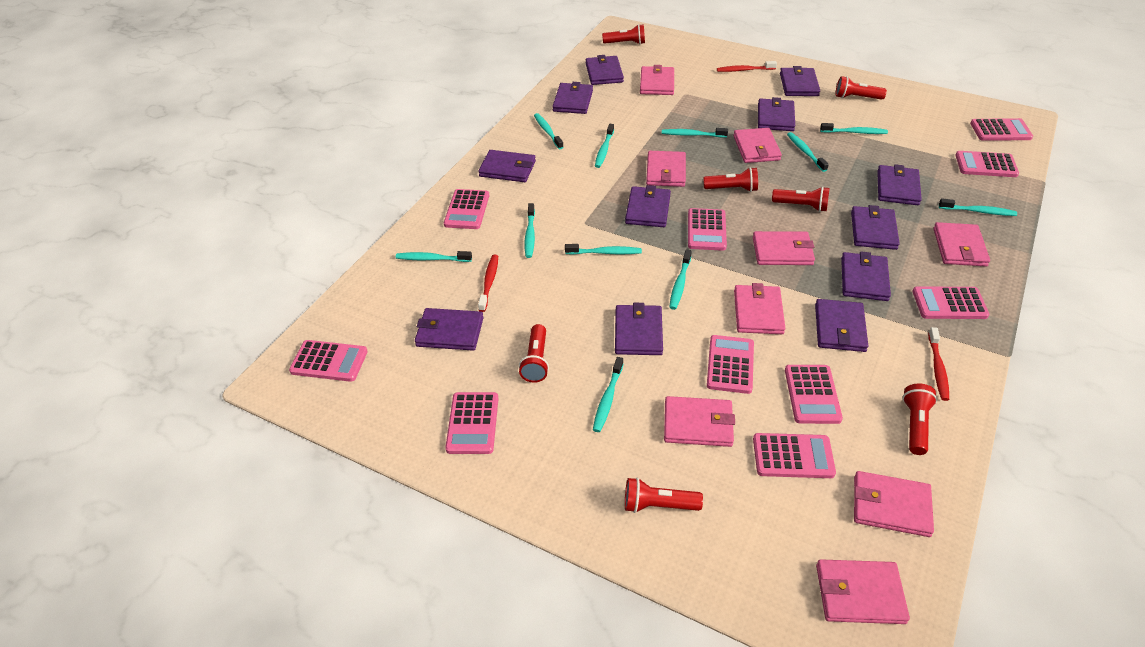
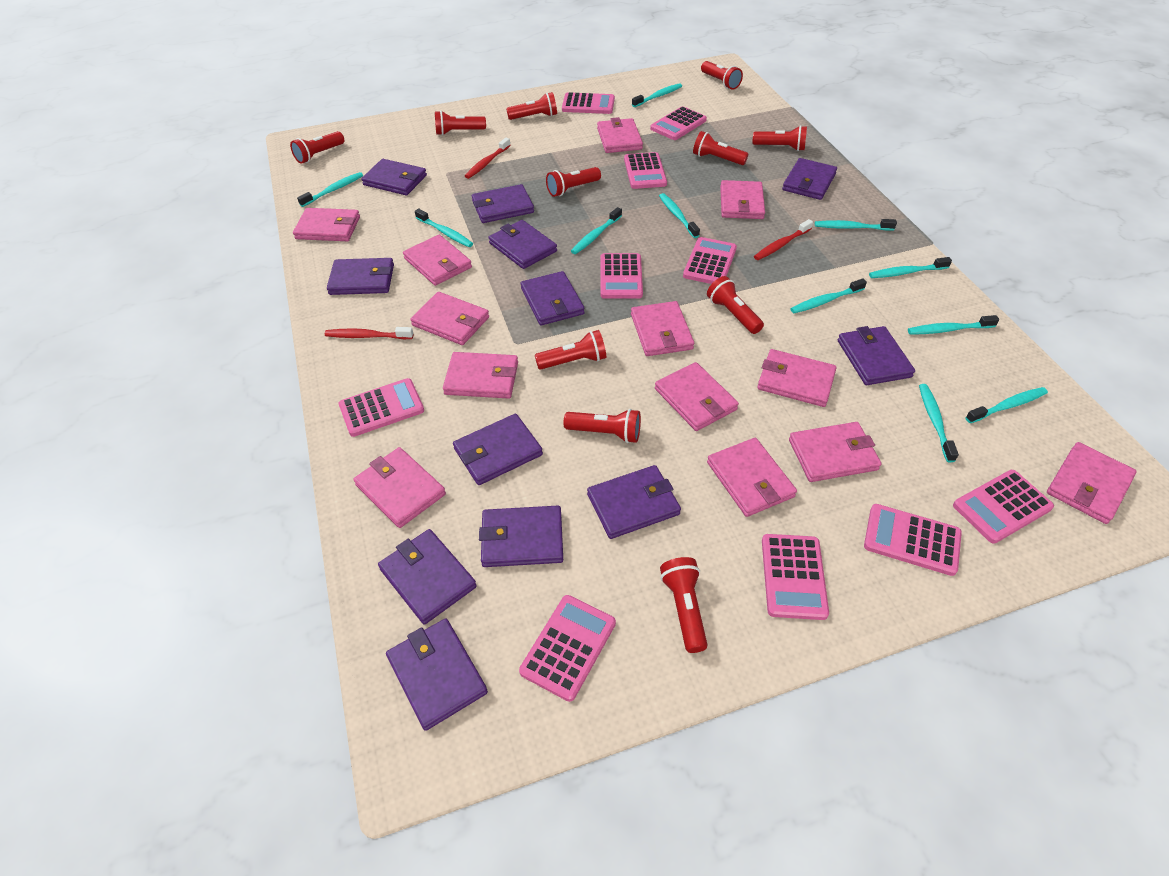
pink wallet: [640,65,674,95] [646,151,686,187] [664,396,735,447] [733,128,782,163] [734,283,786,334] [753,231,815,265] [816,559,910,624] [854,471,934,537] [933,222,990,266] = 9 -> [293,208,360,241] [354,447,446,528] [403,235,472,286] [410,292,489,345] [443,352,518,399] [597,117,643,153] [631,301,694,356] [655,362,739,431] [707,438,797,517] [720,180,765,219] [757,349,837,407] [789,422,882,482] [1047,442,1137,524] = 13
red flashlight: [519,324,549,383] [602,24,645,44] [625,478,703,513] [703,167,758,192] [772,186,829,212] [835,76,887,100] [903,384,937,455] = 7 -> [290,131,344,164] [435,111,486,135] [506,92,557,120] [535,330,606,370] [546,167,601,197] [563,409,641,443] [660,557,708,653] [693,131,748,165] [701,61,743,90] [707,276,764,334] [752,125,807,151] = 11

